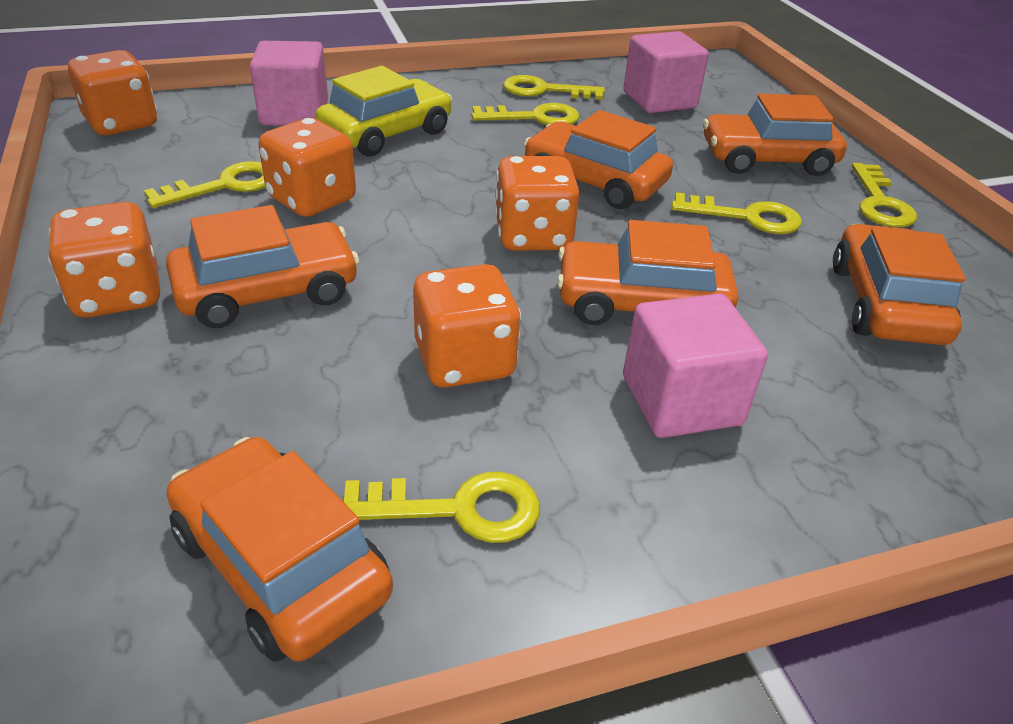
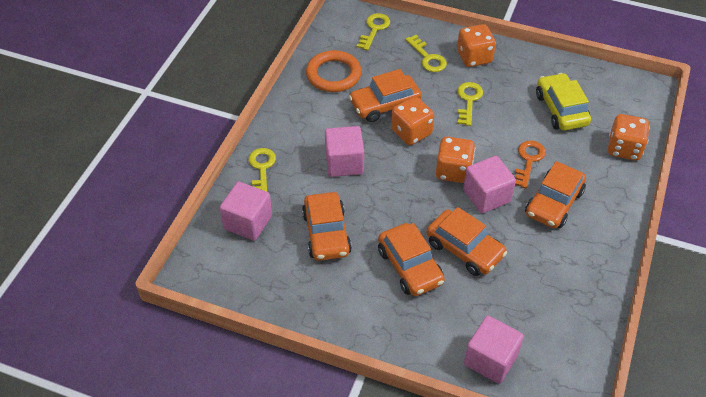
orange car: [166,205,359,328] [167,437,393,662] [524,110,673,209] [557,220,738,325] [703,93,847,176] [833,224,966,345] = 6 -> [302,192,352,261] [349,69,422,122] [378,223,445,296] [426,207,507,276] [525,161,586,228] = 5
orange dice: [48,202,160,318] [68,50,157,135] [258,118,356,217] [413,264,521,388] [495,156,580,251] = 5 -> [391,97,434,145] [436,137,475,183] [457,24,496,67] [608,114,650,160] = 4
orange key: none = 0 -> [515,140,546,188] = 1
orange ring: none = 0 -> [306,50,362,92] = 1
pink cube: [250,41,328,126] [623,31,709,113] [623,293,768,438] = 3 -> [220,182,272,241] [325,126,364,177] [463,156,516,214] [464,316,524,384] = 4
yellow key: [144,161,265,208] [344,472,540,543] [472,103,579,125] [503,75,605,100] [672,192,802,234] [852,163,917,228] = 6 -> [248,148,276,192] [357,13,390,51] [405,35,447,72] [457,82,483,126] = 4

